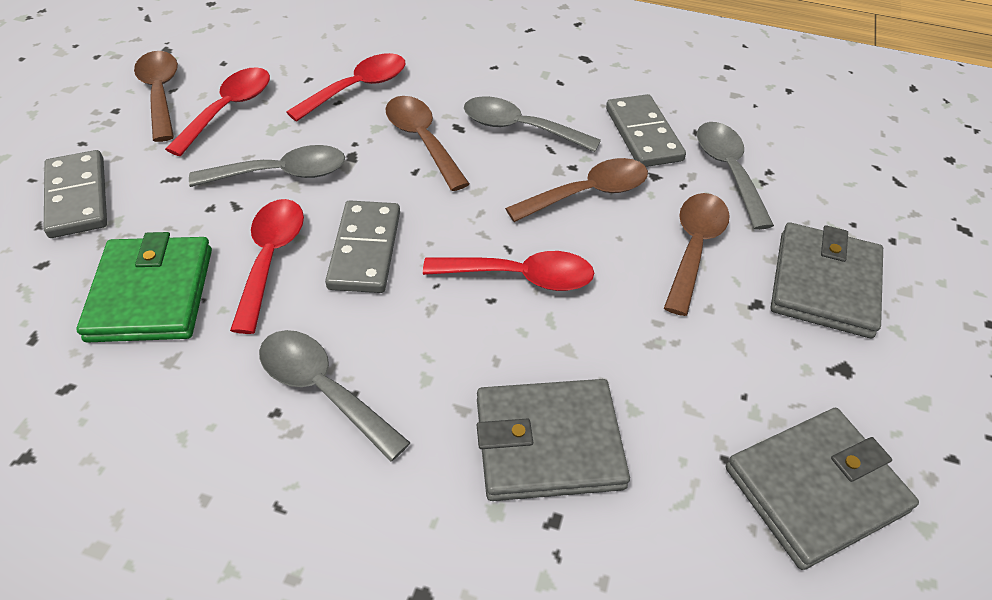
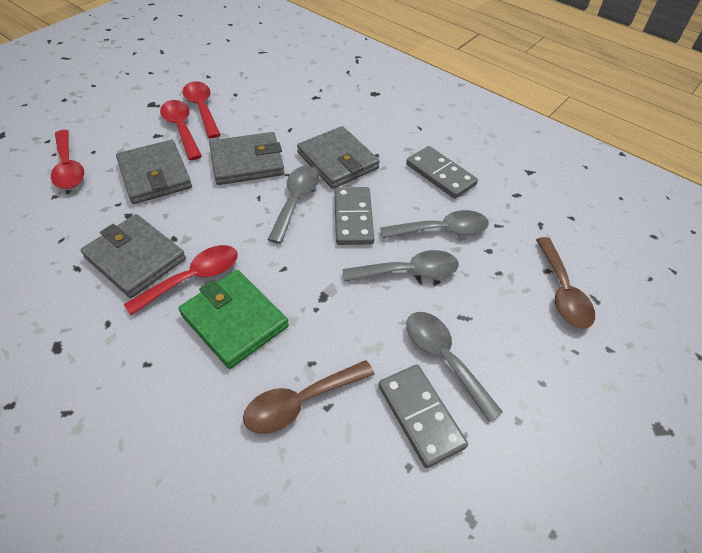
brown spoon: [134,51,178,142] [385,96,470,191] [505,158,648,222] [664,193,730,316] = 4 -> [243,360,375,434] [536,237,595,329] = 2
grey wallet: [477,379,630,501] [726,408,919,570] [771,222,883,338] = 3 -> [81,214,186,298] [116,140,192,204] [209,132,285,185] [297,126,380,189] = 4

